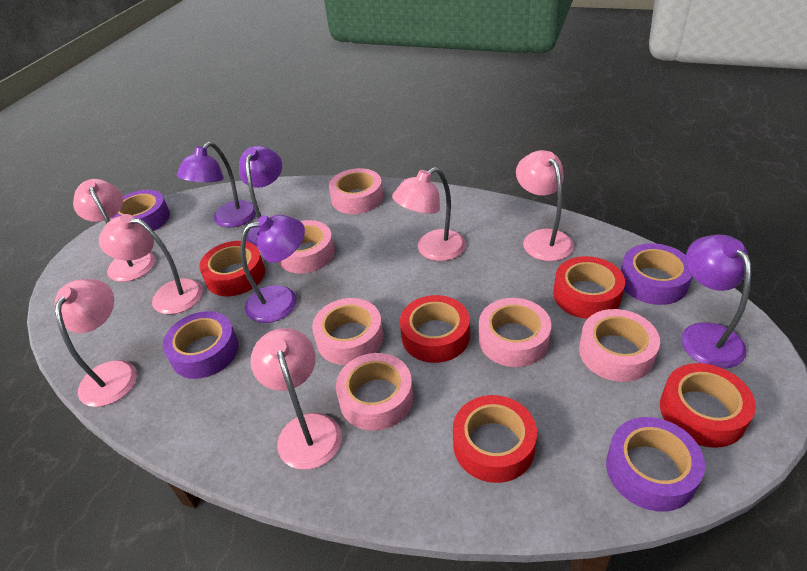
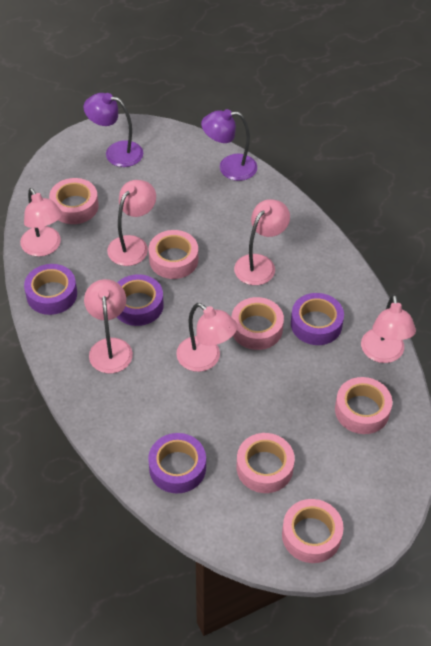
purple lamp: [177,142,256,227] [239,146,282,250] [240,215,305,323] [681,234,751,369] = 4 -> [84,93,143,167] [201,109,257,181] = 2
red tape: [199,241,265,296] [400,295,470,363] [453,395,537,483] [553,256,625,319] [660,363,756,448] = 5 -> none = 0

